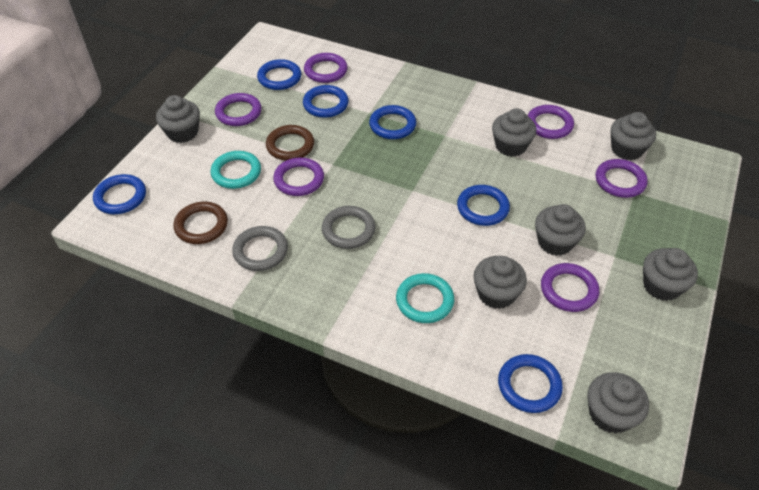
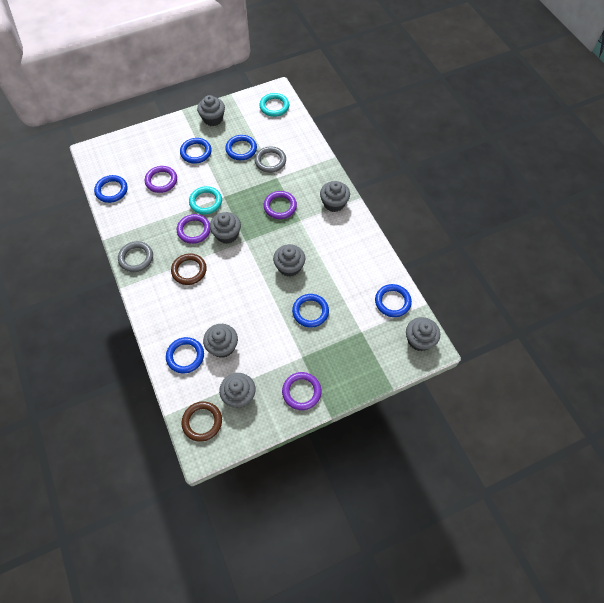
purple ring: [215,93,262,126] [273,157,324,196] [304,53,347,83] [528,105,574,139] [541,263,599,312] [596,159,648,198] = 6 -> [145,166,177,193] [177,214,210,244] [264,191,297,219] [282,372,321,410] = 4

